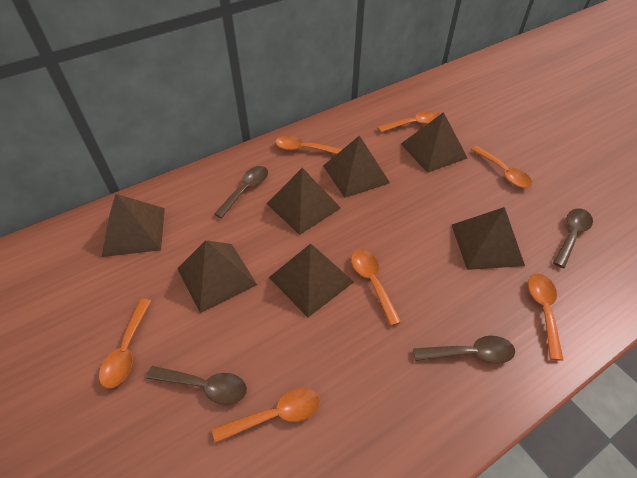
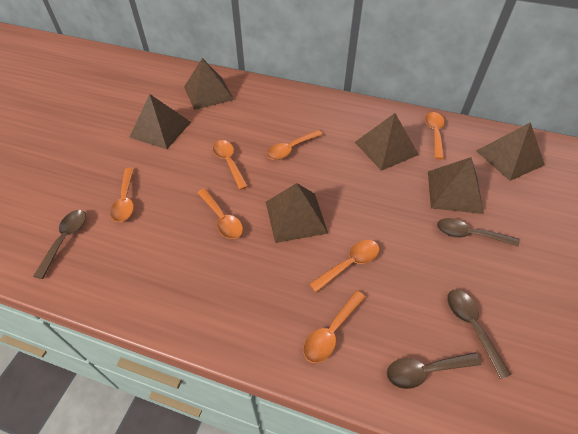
brown pyramid: [102,194,165,257] [177,240,257,313] [267,168,341,235] [269,244,354,317] [323,135,390,198] [401,112,467,173] [452,207,525,270] = 7 -> [130,94,191,149] [184,58,234,110] [266,183,328,243] [355,113,419,171] [428,157,484,214] [476,122,545,181] = 6

